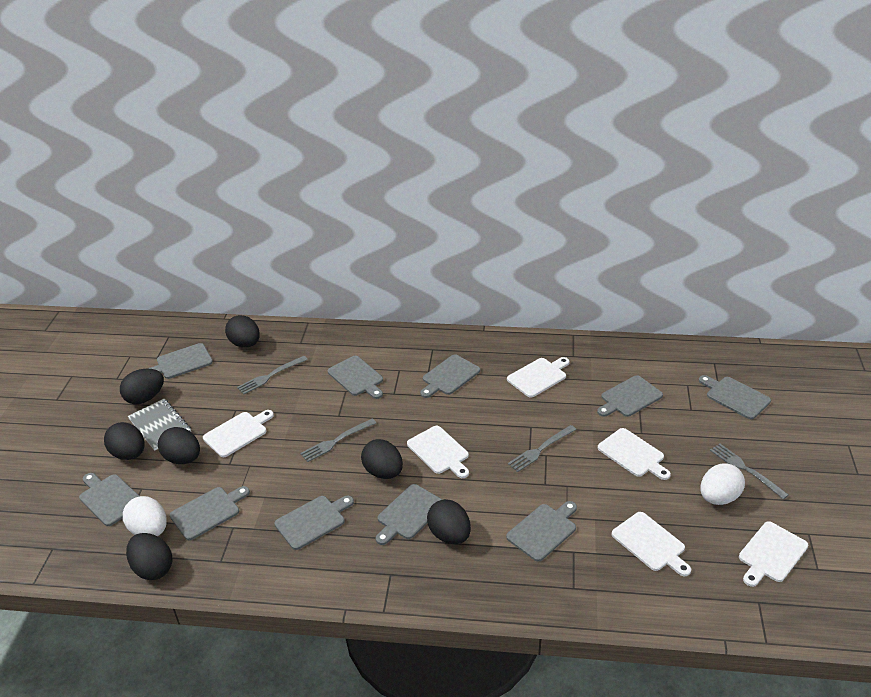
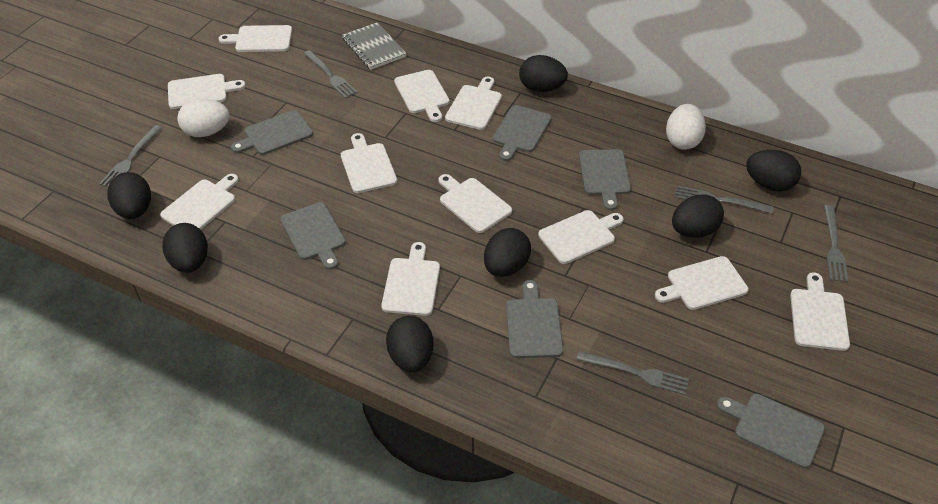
grey cutting board: [79,473,139,526] [148,343,213,379] [170,486,250,540] [275,496,354,550] [328,356,383,399] [376,484,443,545] [420,354,480,398] [506,501,577,562] [597,375,663,417] [699,375,771,419] = 10 -> [231,110,313,155] [280,202,346,270] [493,105,552,161] [506,280,563,358] [579,149,631,210] [717,394,825,468] = 6
grey fork: [237,356,308,394] [300,418,376,462] [508,425,576,472] [710,443,789,499] = 4 -> [99,125,162,187] [303,50,358,98] [576,351,689,395] [675,186,774,213] [824,205,848,282] = 5
white cutting board: [203,410,274,457] [407,426,469,478] [507,357,570,398] [598,428,671,480] [612,512,691,576] [739,521,808,587] = 6 -> [160,174,239,229] [168,74,246,109] [218,25,292,52] [341,133,397,193] [381,242,440,316] [394,70,450,122] [439,174,512,233] [445,77,502,130] [538,210,623,264] [655,256,749,310] [790,272,850,351] = 11

